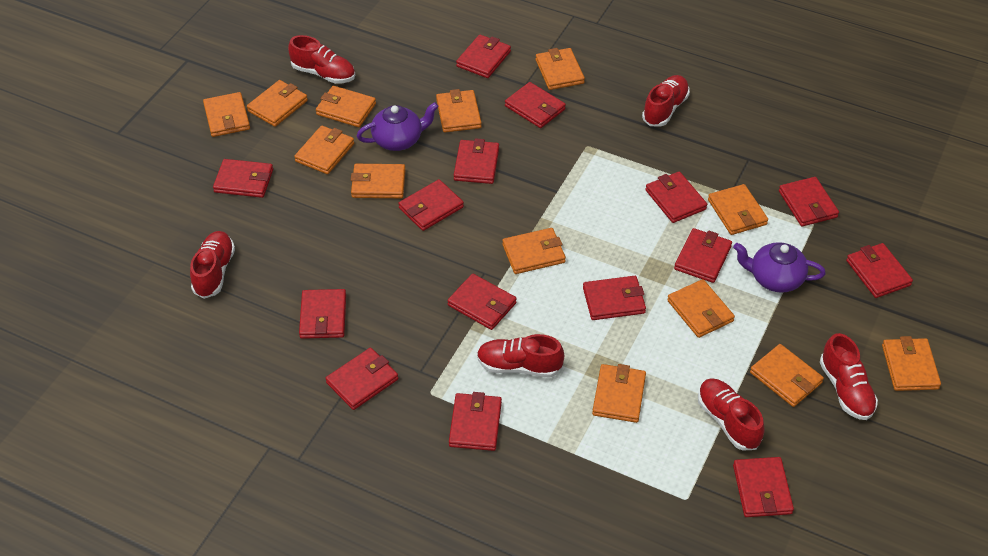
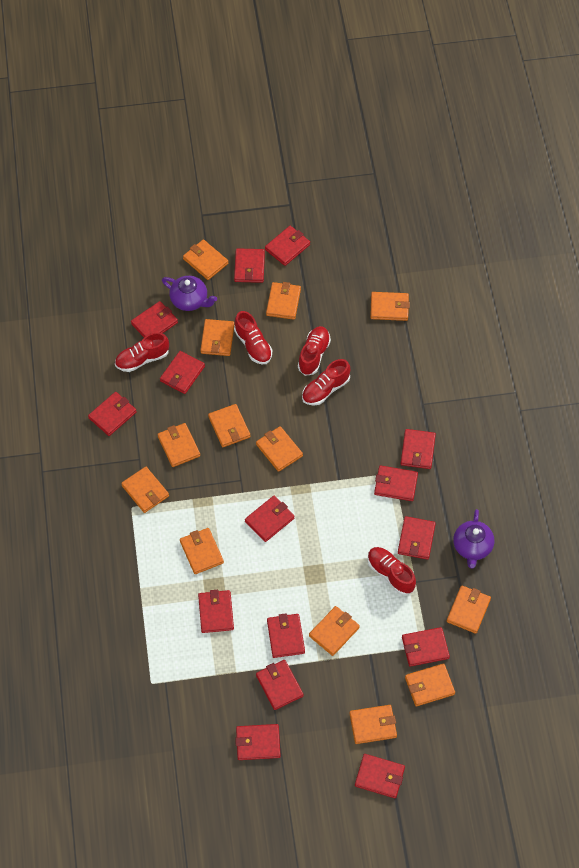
red shoe: [190,231,235,299] [288,35,355,84] [477,334,564,378] [642,75,690,127] [698,378,764,450] [820,333,878,420] = 6 -> [115,333,169,372] [234,311,272,364] [298,326,331,376] [302,359,350,406] [367,547,416,595] = 5

